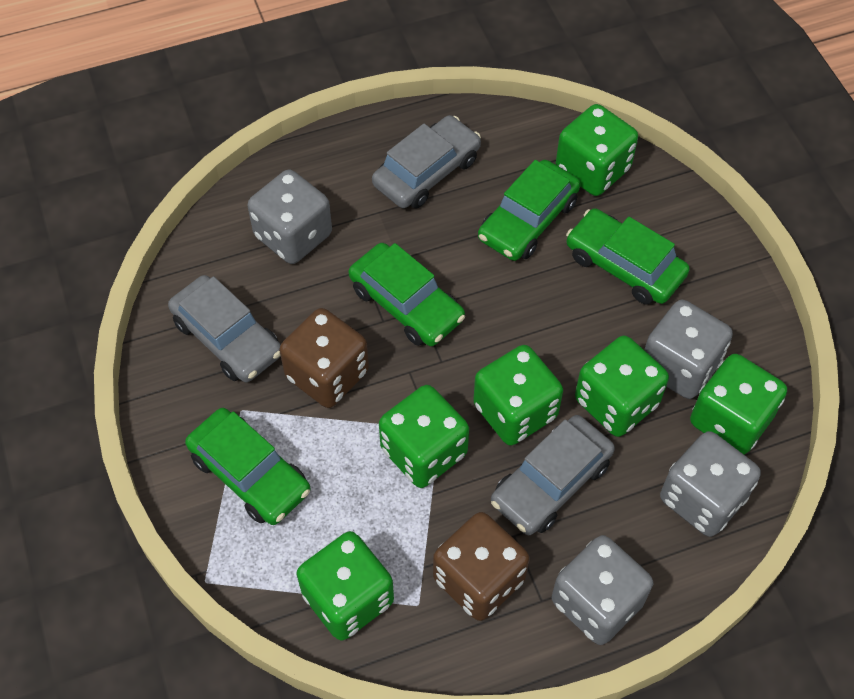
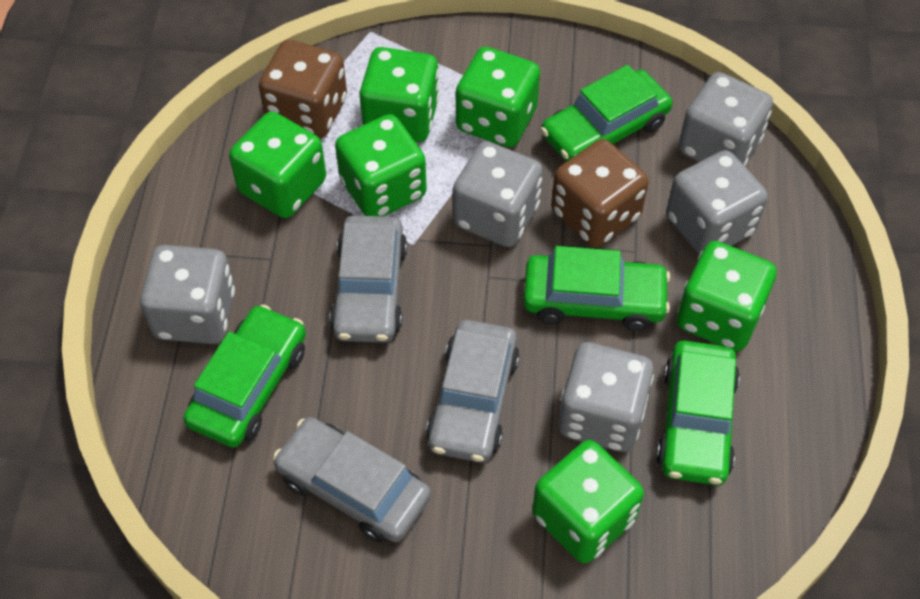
grey dice: [248,170,332,264] [552,535,653,645] [644,300,733,399] [660,431,761,537] = 4 -> [140,245,235,344] [453,141,543,247] [558,342,654,452] [666,150,768,255] [678,72,773,166] = 5

